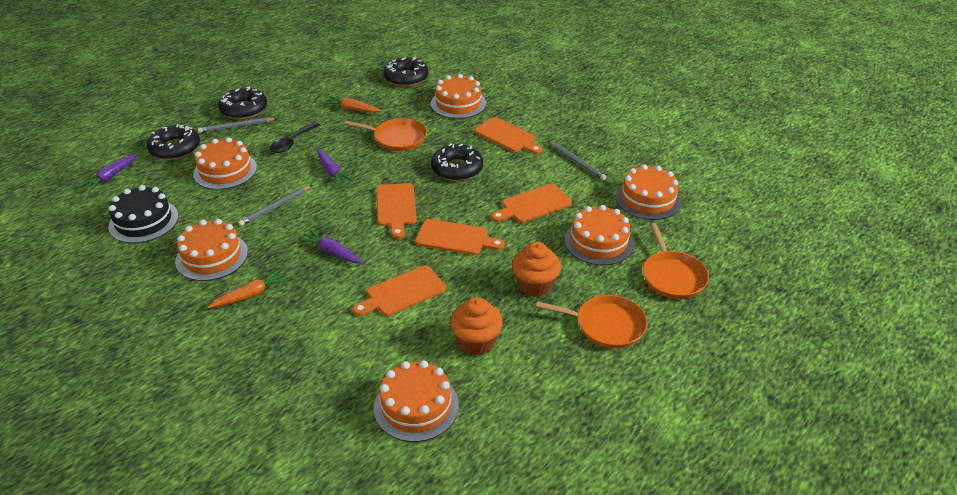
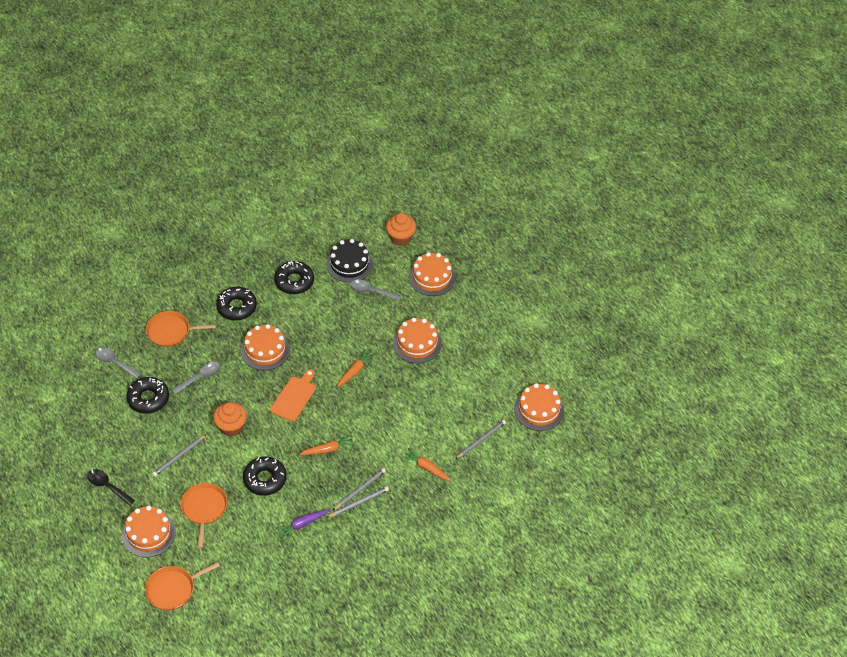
grey pencil: [198,117,277,133] [238,185,312,226] [548,141,606,180] = 3 -> [152,434,207,476] [326,486,389,518] [333,468,386,510] [455,420,506,459] = 4
grey spoon: none = 0 -> [95,348,141,379] [171,362,221,394] [350,280,401,301] = 3
orange cake: [175,219,248,281] [193,137,257,190] [374,360,459,442] [431,74,486,119] [564,205,634,265] [616,164,681,220] = 6 -> [122,505,176,557] [241,324,290,370] [393,318,441,363] [409,252,456,296] [514,383,564,431] = 5
orange carrot: [208,269,288,308] [323,96,381,113] = 2 -> [299,435,354,455] [337,349,374,388] [401,448,451,481] = 3
orange cutting board: [353,265,446,316] [377,183,417,238] [415,219,505,255] [474,117,542,154] [491,184,572,223] = 5 -> [270,369,316,422] = 1
purple carrot: [79,153,137,192] [299,230,363,263] [317,149,352,186] = 3 -> [275,509,330,539] = 1

